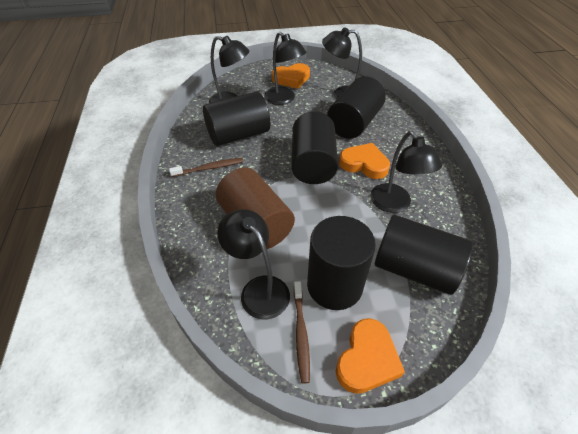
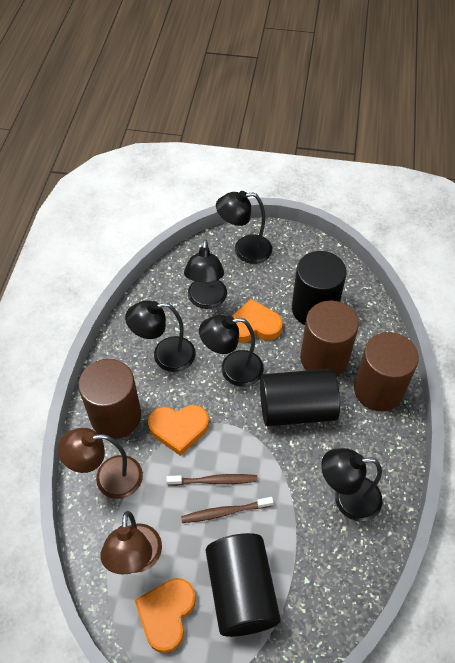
black cylinder: [203,91,270,146] [291,111,338,184] [307,216,376,310] [327,76,386,139] [375,215,473,295] = 5 -> [206,533,281,637] [260,369,340,426] [292,251,347,325] = 3
brown cylinder: [216,167,295,249] = 1 -> [79,359,141,439] [300,300,359,377] [354,332,419,411] = 3
brown lamp: none = 0 -> [58,428,143,499] [100,511,162,575] = 2

